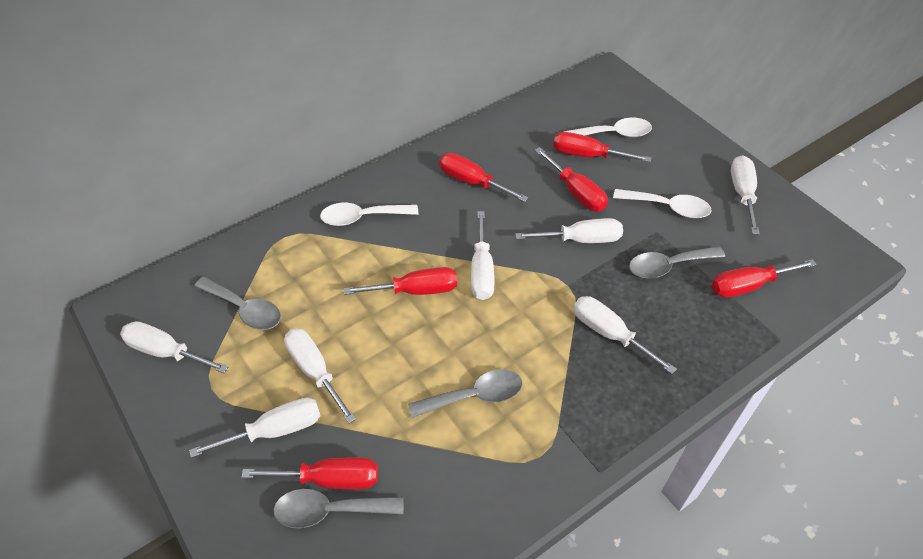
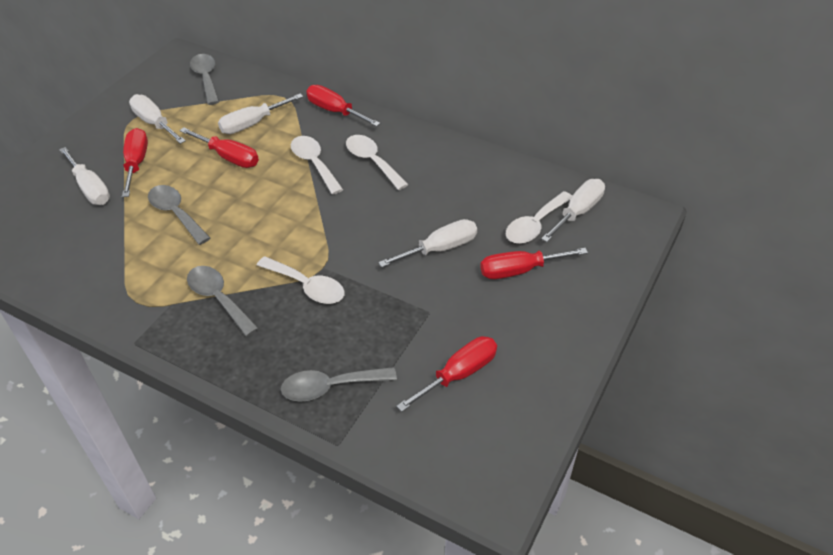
red screwdriver: [241,458,378,489] [344,267,457,295] [439,153,528,202] [535,147,608,211] [553,132,652,162] [712,259,817,298] = 6 -> [122,128,148,197] [179,127,259,168] [306,85,381,127] [396,336,497,412] [480,248,588,279] = 5
white screwdriver: [120,321,229,373] [189,398,321,458] [284,328,356,423] [471,211,495,300] [515,218,623,243] [573,296,677,374] [731,155,760,235] = 7 -> [59,147,110,205] [129,94,186,144] [218,93,303,134] [378,219,477,267] [541,179,605,242] = 5
white spoon: [320,202,418,226] [563,118,652,137] [613,189,712,218] = 3 -> [257,256,345,304] [291,136,343,195] [346,135,409,190] [506,191,572,244] = 4

